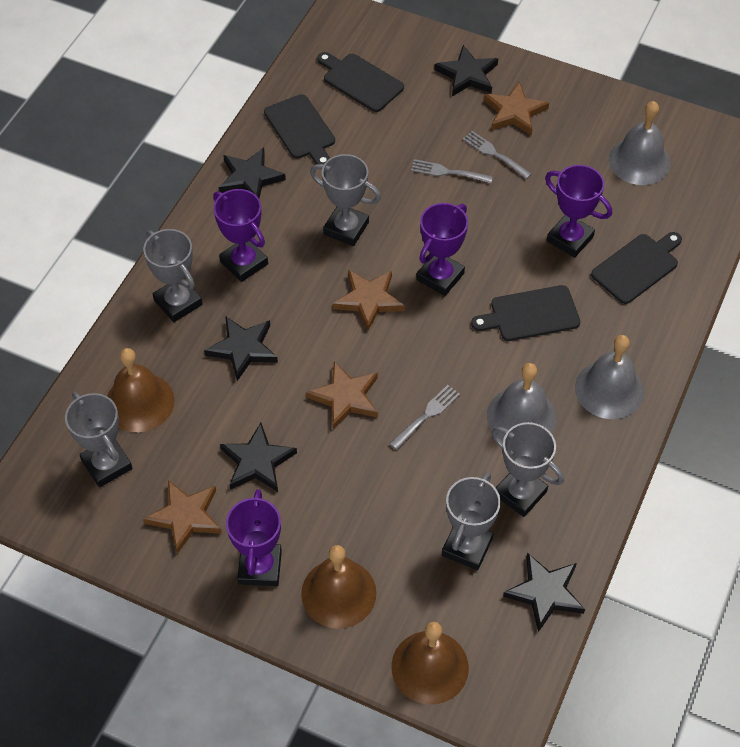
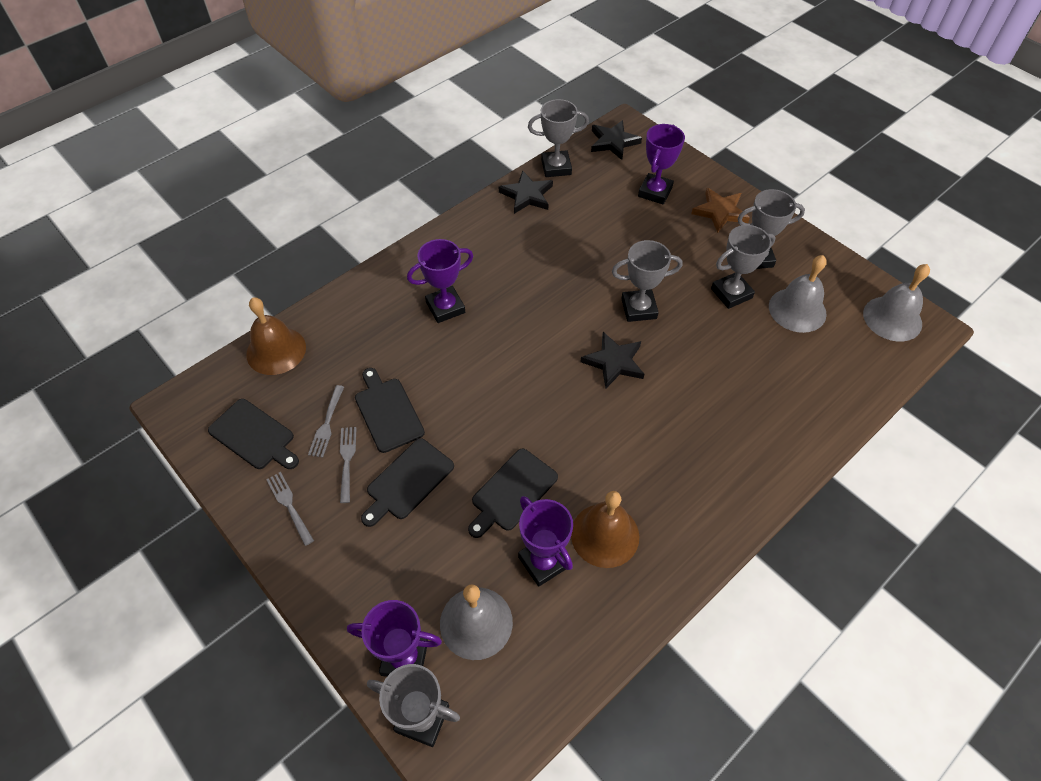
black star: [204,316,278,381] [219,148,286,198] [220,423,297,492] [435,45,498,96] [503,553,585,632] = 5 -> [499,171,553,214] [581,332,644,389] [591,120,642,160] = 3
brown bell: [107,348,175,432] [301,545,377,629] [391,622,469,705] = 3 -> [246,297,306,375] [571,491,639,568] = 2
brown star: [143,480,222,554] [306,361,378,430] [333,270,405,331] [484,82,549,136] = 4 -> [691,188,750,233] = 1

